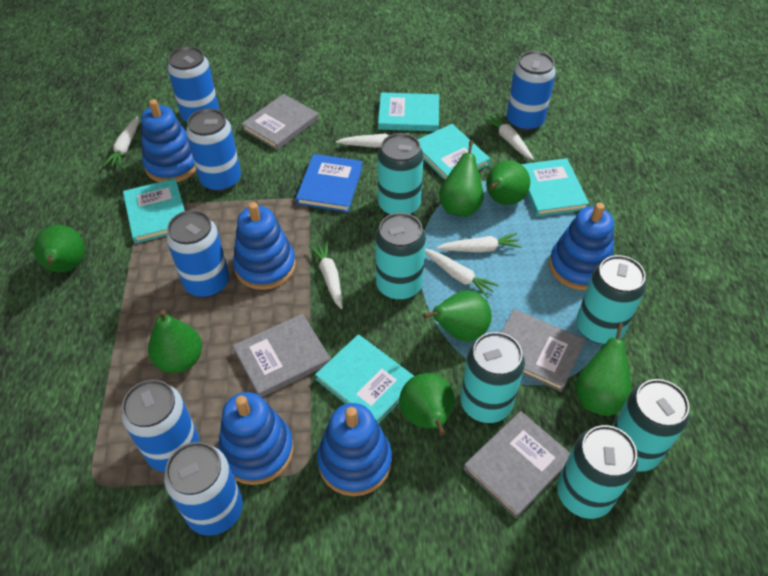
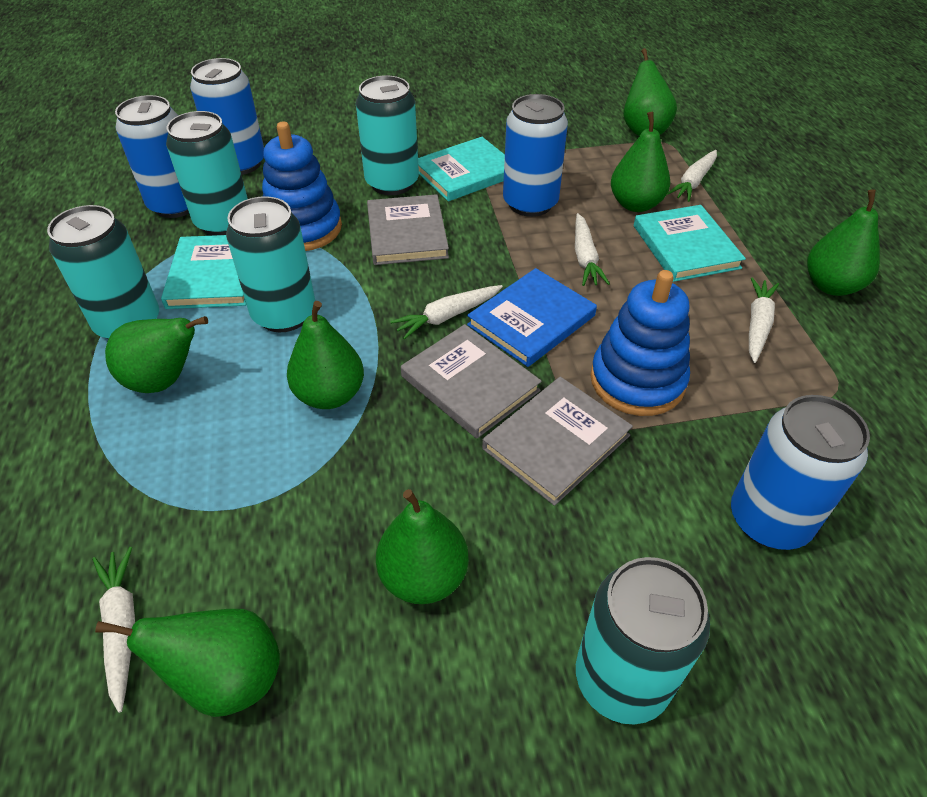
blue can: [121,380,200,472] [164,442,243,536] [166,210,229,298] [167,46,219,122] [186,108,241,192] [507,51,556,131] = 6 -> [115,95,189,218] [190,58,264,175] [503,94,568,217] [731,395,870,550] = 4
blue stacking toy: [141,99,196,182] [218,392,294,485] [233,202,296,290] [317,403,392,496] [549,203,614,290] = 5 -> [262,121,342,251] [590,270,690,416] = 2
grey book: [233,314,331,397] [241,94,319,150] [463,411,570,518] [501,309,586,392] = 4 -> [367,194,449,265] [401,324,542,439] [482,377,633,506] = 3
turquoise book: [123,178,185,244] [315,334,414,424] [378,92,439,131] [418,124,490,180] [521,158,589,217] = 5 -> [161,235,246,309] [418,137,505,201] [634,205,746,282] = 3
turquoise can: [375,213,426,300] [378,133,424,215] [460,332,525,423] [557,425,638,519] [576,255,646,344] [612,379,690,472] = 6 -> [47,205,159,339] [166,111,248,236] [226,196,315,332] [356,76,419,195] [576,557,710,725] = 5
white carrot: [103,116,139,168] [309,241,343,309] [336,133,410,148] [425,249,499,298] [436,233,522,253] [483,113,534,160] = 6 -> [92,547,135,713] [390,285,503,339] [575,213,610,286] [667,150,717,202] [749,277,779,363] = 5

